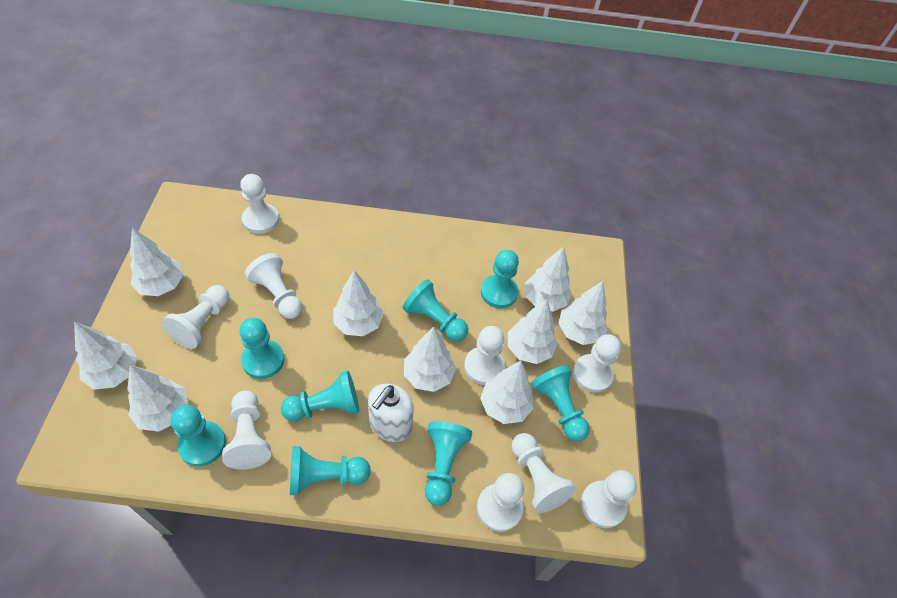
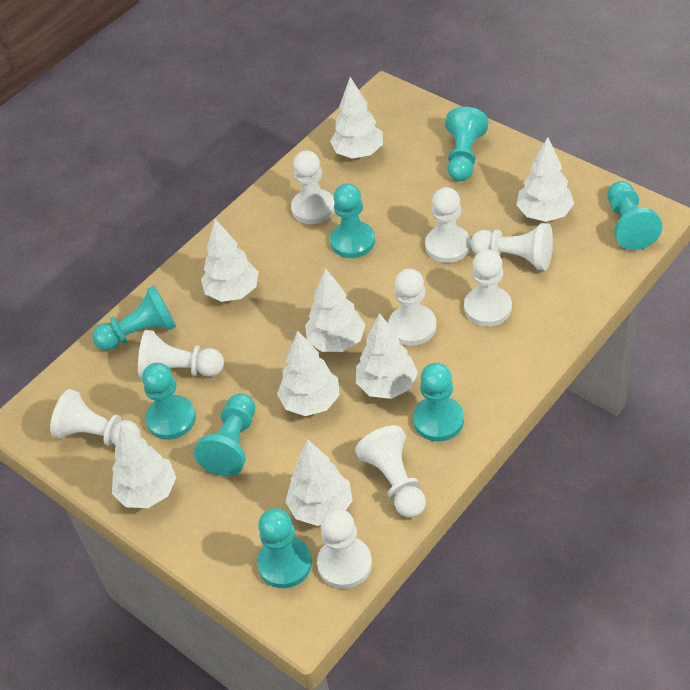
white soap dispenser: [368,383,414,442] = 1 -> none = 0
white tree: [74,322,137,390] [127,365,188,432] [130,228,183,296] [333,270,384,336] [404,327,456,392] [480,361,534,424] [508,300,557,364] [525,246,572,312] [559,281,608,345] = 9 -> [112,425,176,508] [201,219,259,302] [277,330,340,416] [285,439,353,526] [305,268,365,352] [330,77,383,159] [356,313,418,399] [516,137,574,222] = 8

